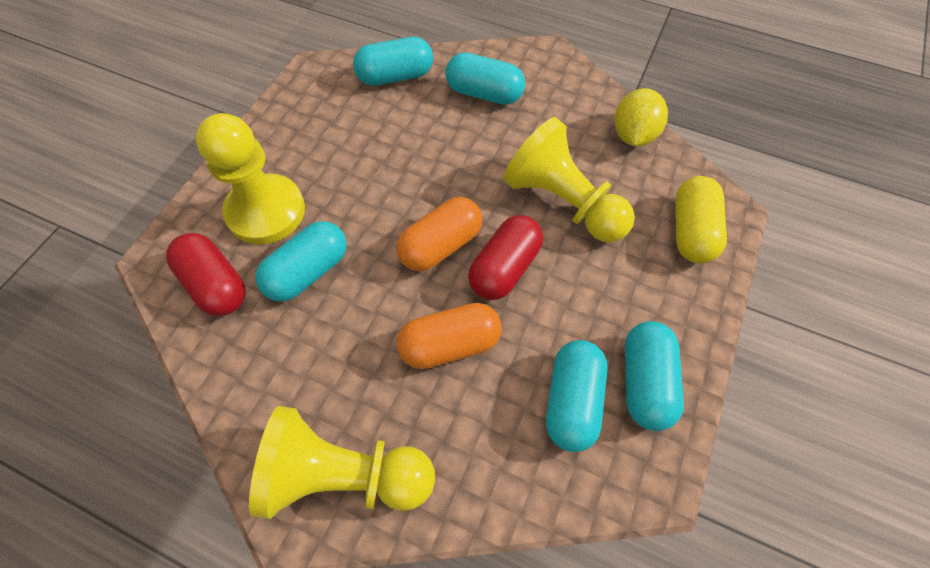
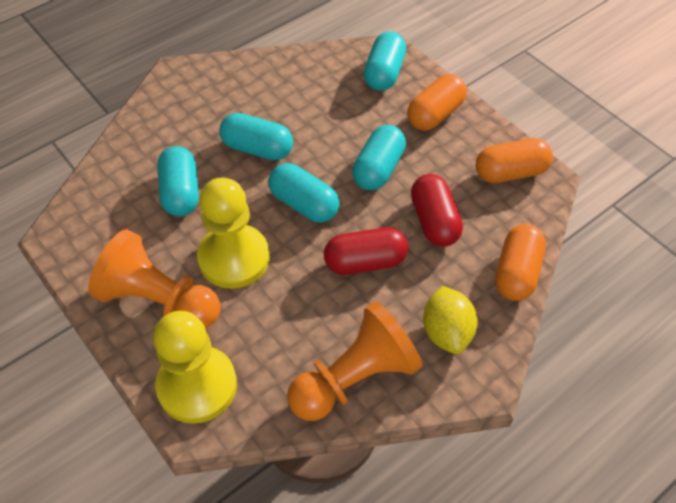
orange capsule: [396,197,482,271] [396,303,502,369] = 2 -> [407,74,467,131] [476,138,553,183] [495,224,546,301] = 3
orange pawn: none = 0 -> [88,229,220,329] [287,301,422,421] = 2
yellow capsule: [675,176,727,263] = 1 -> none = 0
yellow pawn: [196,113,305,245] [249,406,435,519] [503,117,635,242] = 3 -> [153,311,237,424] [197,178,270,289] = 2

